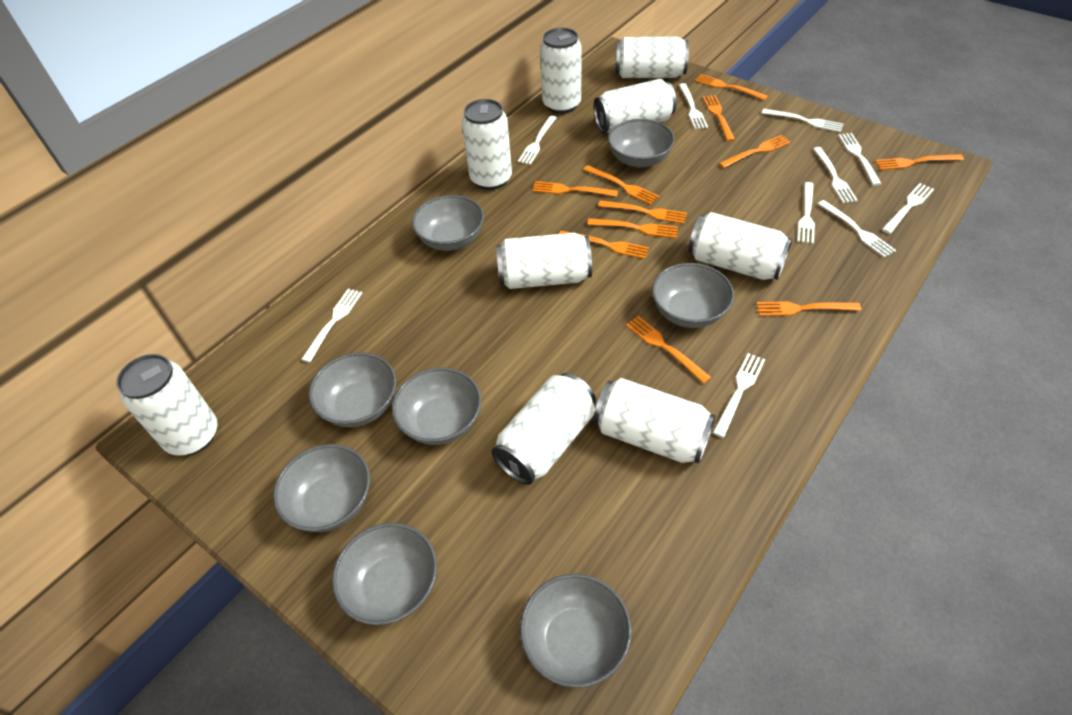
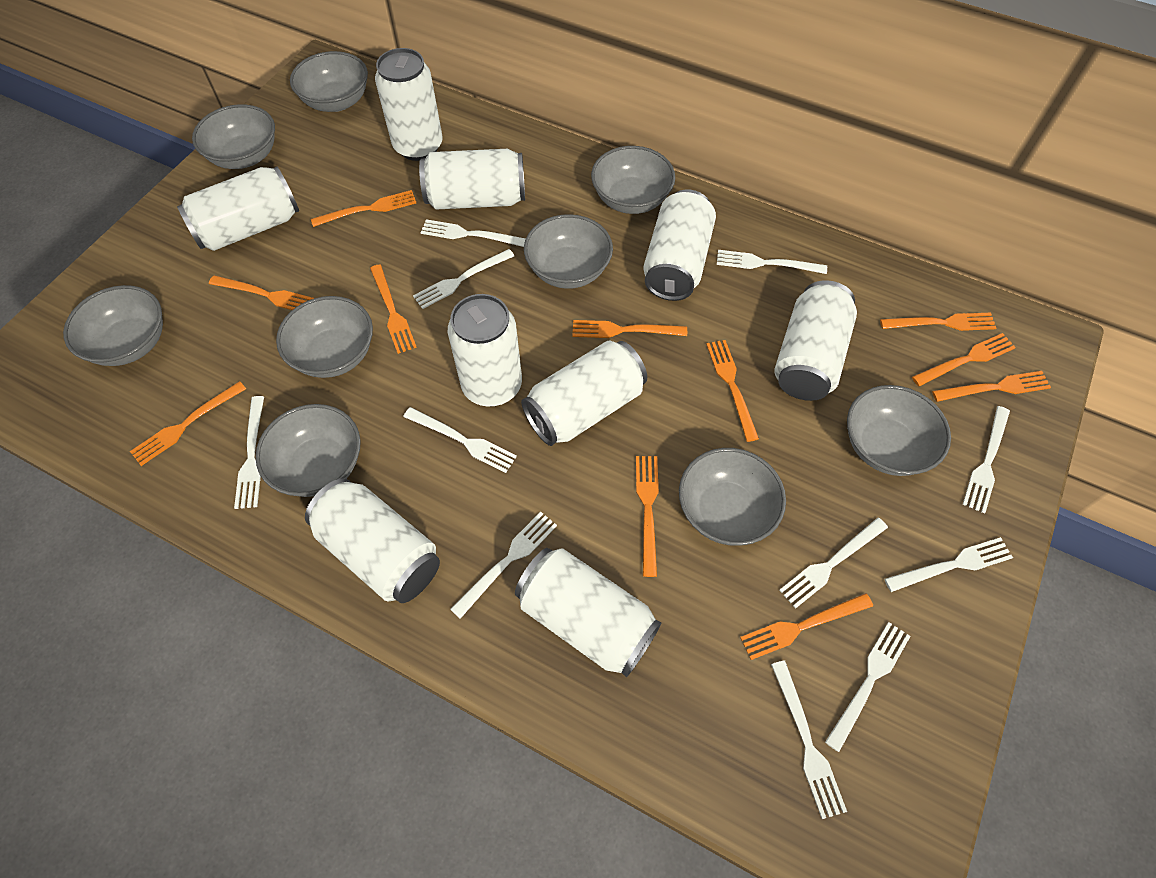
grey bowl: [273,444,370,532] [309,352,396,427] [332,523,437,625] [392,367,481,445] [412,195,484,251] [520,574,632,688] [608,119,675,168] [652,263,734,328] = 8 -> [63,285,163,366] [192,104,275,169] [255,404,361,497] [276,296,373,378] [290,51,368,112] [524,214,613,289] [591,146,675,214] [679,448,786,546] [847,385,951,476] = 9
white fork: [301,289,362,363] [518,116,557,165] [679,83,708,129] [713,353,765,438] [762,109,843,132] [797,182,815,244] [813,147,858,203] [818,200,896,258] [838,133,882,186] [882,183,934,234] = 10 -> [234,396,264,509] [403,407,517,473] [413,249,514,309] [421,219,526,247] [450,512,557,619] [717,250,827,274] [771,660,847,819] [779,518,888,609] [825,622,911,752] [885,537,1013,592] [963,406,1010,514] = 11

